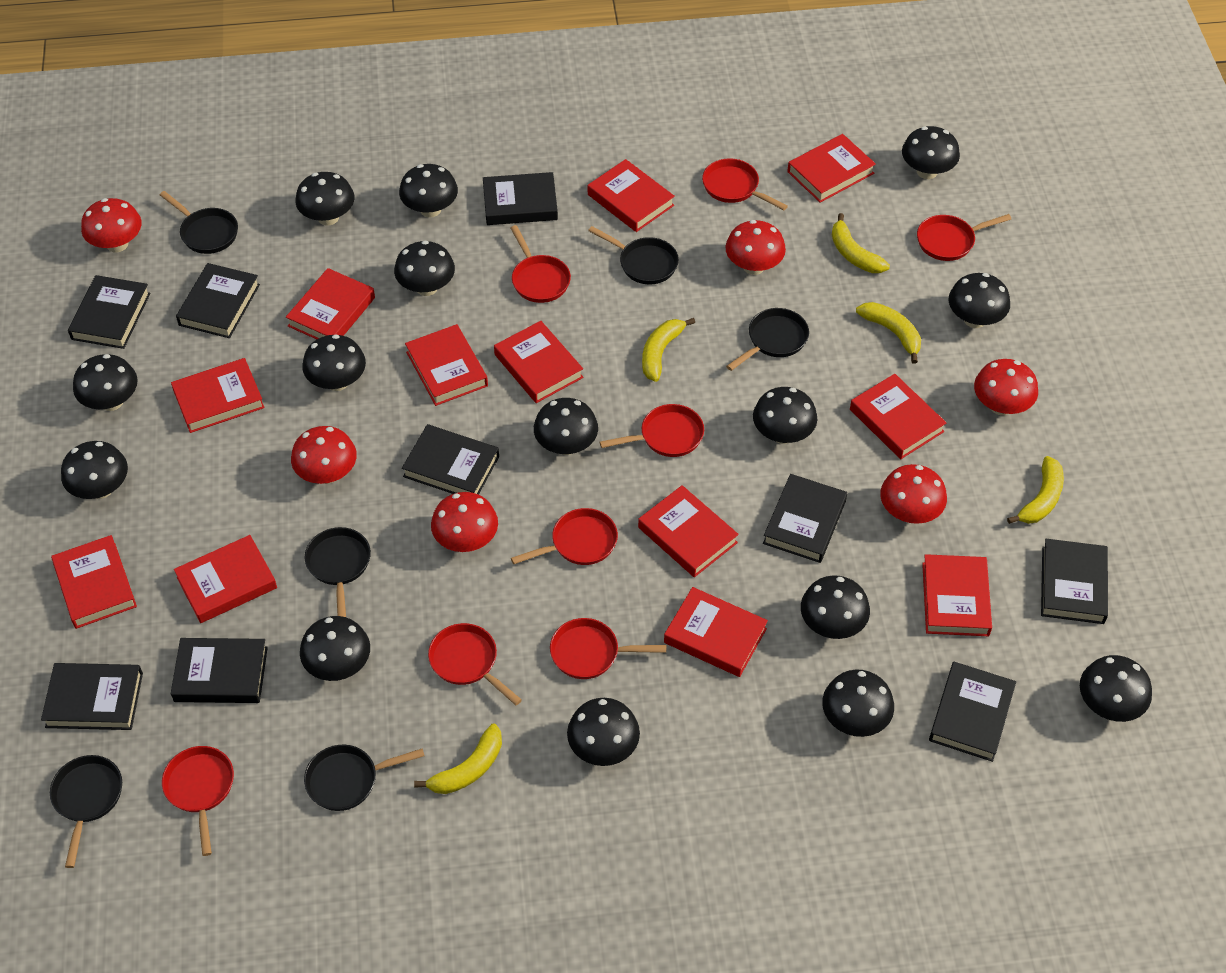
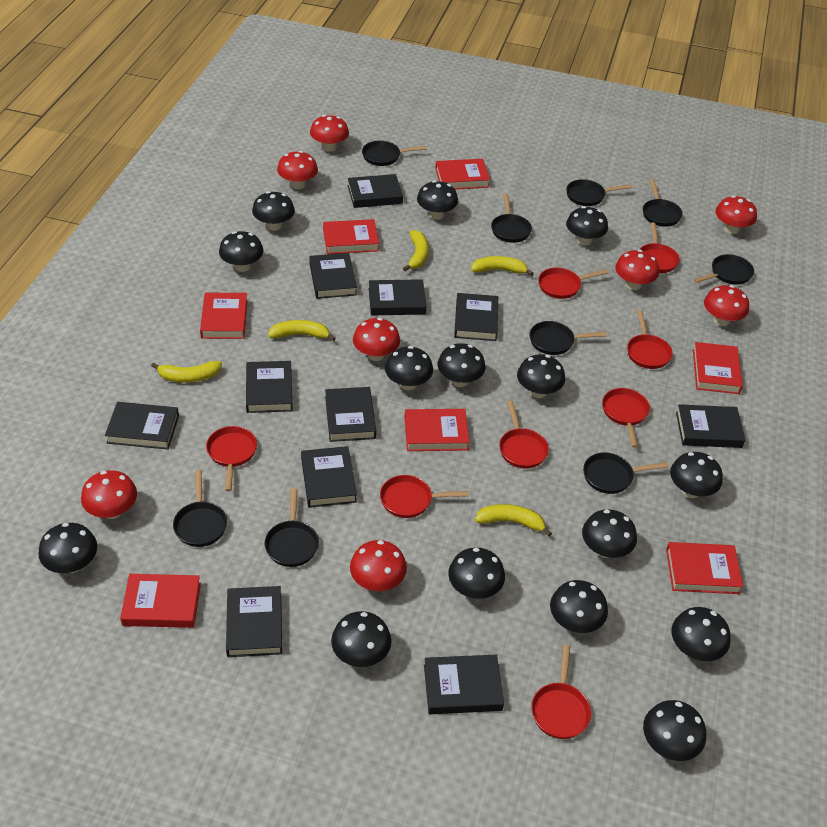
black book: [41,663,143,730] [68,275,151,349] [171,638,268,703] [176,263,260,338] [402,424,499,494] [483,172,558,225] [763,474,847,563] [929,662,1016,762] [1041,539,1108,624] = 9 -> [105,402,179,450] [226,586,282,657] [246,361,293,413] [301,446,357,508] [309,253,357,299] [325,387,376,442] [348,174,403,208] [369,279,427,315] [424,655,504,714] [454,293,498,341] [676,404,745,448] = 11
black pan: [50,755,122,868] [160,191,238,254] [304,745,425,811] [305,527,371,617] [588,226,679,285] [726,308,809,371] = 6 -> [173,470,227,547] [265,488,319,567] [362,141,427,166] [491,194,532,243] [530,321,607,355] [566,179,632,206] [583,452,668,494] [643,180,683,227] [694,254,754,285] = 9
red book: [51,535,137,629] [171,358,264,433] [174,535,277,623] [286,268,375,339] [405,324,488,406] [494,321,583,403] [588,159,675,232] [638,485,739,577] [664,587,768,677] [787,134,876,203] [850,374,946,459] [922,554,992,636] = 12 -> [120,574,201,628] [200,293,247,339] [323,219,379,254] [404,409,470,451] [435,159,490,189] [666,542,743,594] [693,342,743,394] = 7
red mushroom: [81,198,141,253] [291,426,357,484] [431,492,498,552] [725,220,786,275] [880,464,947,524] [974,359,1038,415] = 6 -> [81,470,137,519] [277,151,318,189] [310,115,349,152] [350,540,407,591] [353,318,400,361] [615,250,659,290] [704,285,749,326] [715,195,757,234] = 8

